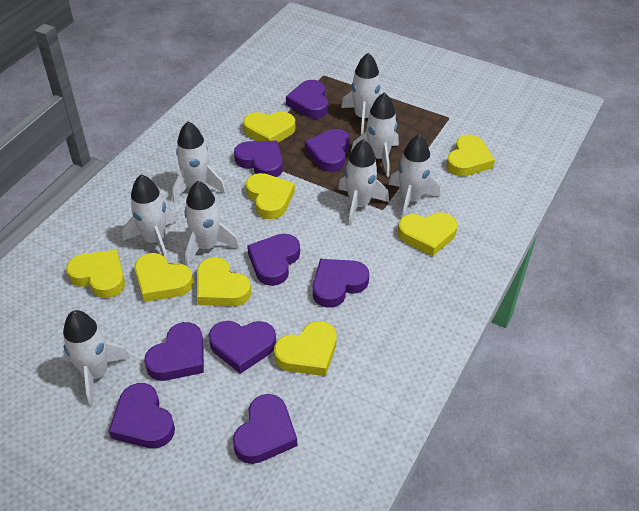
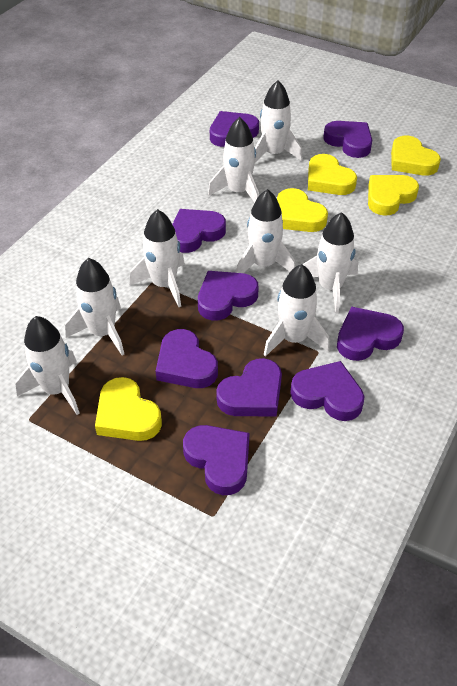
yellow heart: [66,250,125,298] [135,253,193,302] [197,257,251,306] [243,112,295,142] [246,173,295,219] [274,321,337,376] [398,212,457,256] [446,134,495,177] = 8 -> [95,377,162,441] [277,188,328,232] [308,154,357,195] [368,175,419,216] [391,136,441,175] = 5

